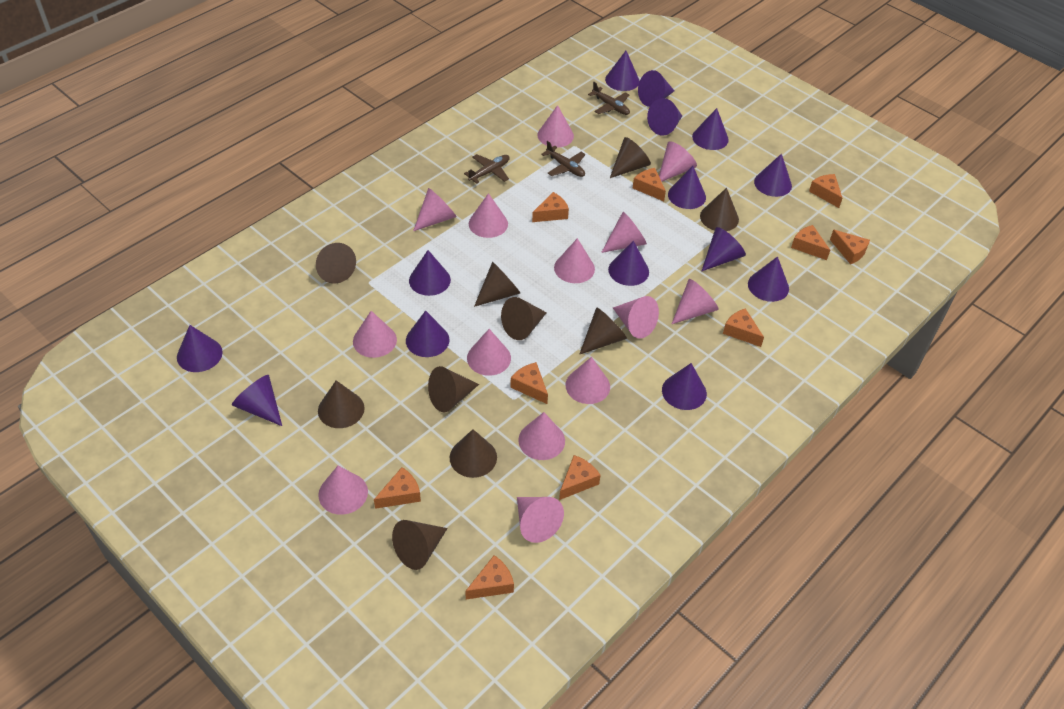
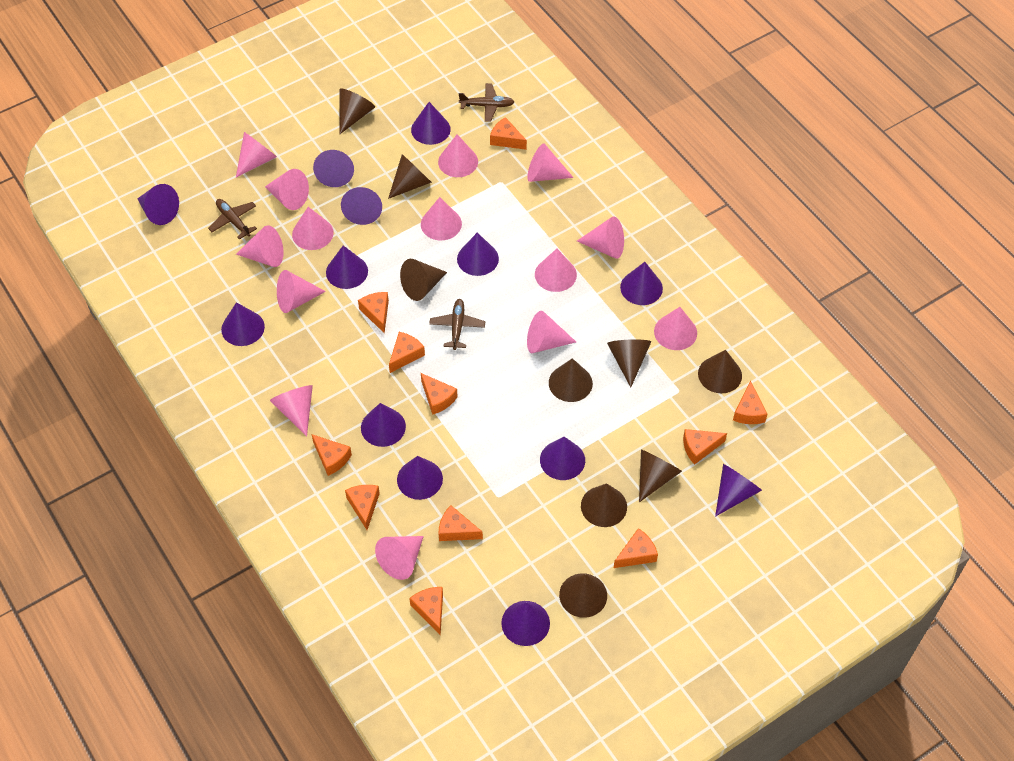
brown cone: [316,243,356,284] [318,381,365,428] [392,520,448,570] [428,366,479,412] [450,429,497,478] [474,262,520,307] [501,297,547,340] [579,307,627,355] [610,137,651,178] [700,188,739,231] = 10 -> [340,88,375,134] [388,154,432,199] [400,259,447,301] [549,358,593,402] [559,573,607,618] [581,483,627,527] [607,339,651,387] [639,450,682,502] [698,350,742,393] = 9
orange cheese: [374,467,421,509] [465,555,514,599] [510,362,548,404] [532,192,569,222] [559,455,601,500] [633,168,666,201] [723,308,764,347] [791,225,830,260] [809,174,842,208] [830,230,870,264] = 10 -> [311,434,352,476] [345,485,380,530] [358,292,389,333] [389,332,425,373] [409,587,443,635] [421,373,458,415] [439,505,483,541] [490,117,527,150] [614,528,658,568] [683,429,727,465] [733,381,767,424] = 11
purple cone: [177,325,223,372] [232,375,282,426] [406,310,450,357] [409,250,451,296] [605,51,639,91] [608,241,649,286] [638,70,674,107] [647,98,682,136] [662,363,707,410] [668,166,706,209] [692,108,729,150] [702,227,746,271] [748,256,789,302] [754,154,792,197] = 14 -> [137,184,179,225] [221,302,265,346] [313,150,354,187] [326,246,368,289] [341,187,382,225] [361,403,406,447] [397,456,443,500] [411,102,451,145] [457,232,499,276] [501,601,550,646] [540,437,585,480] [620,262,663,305] [715,464,762,517] = 13

